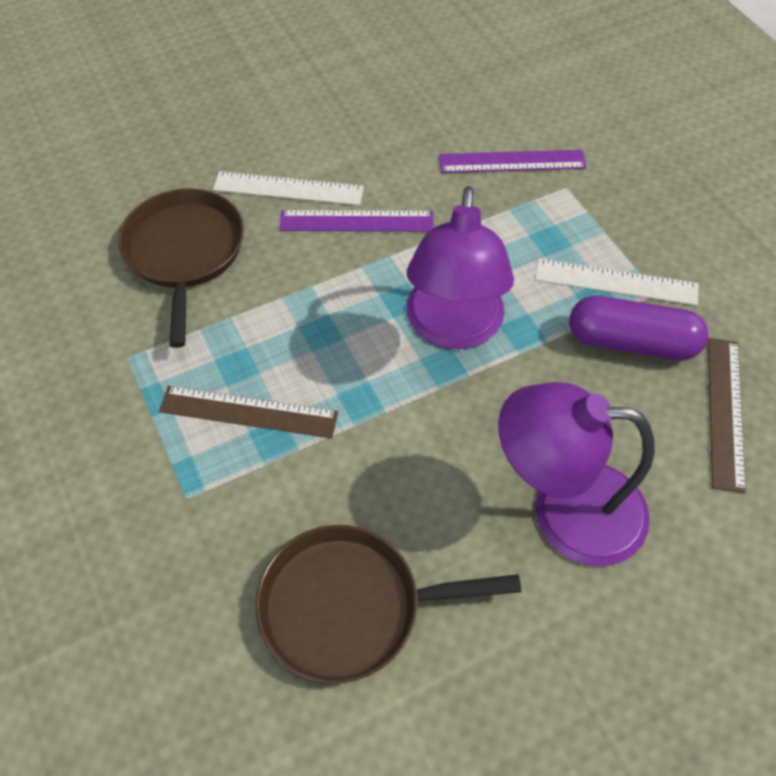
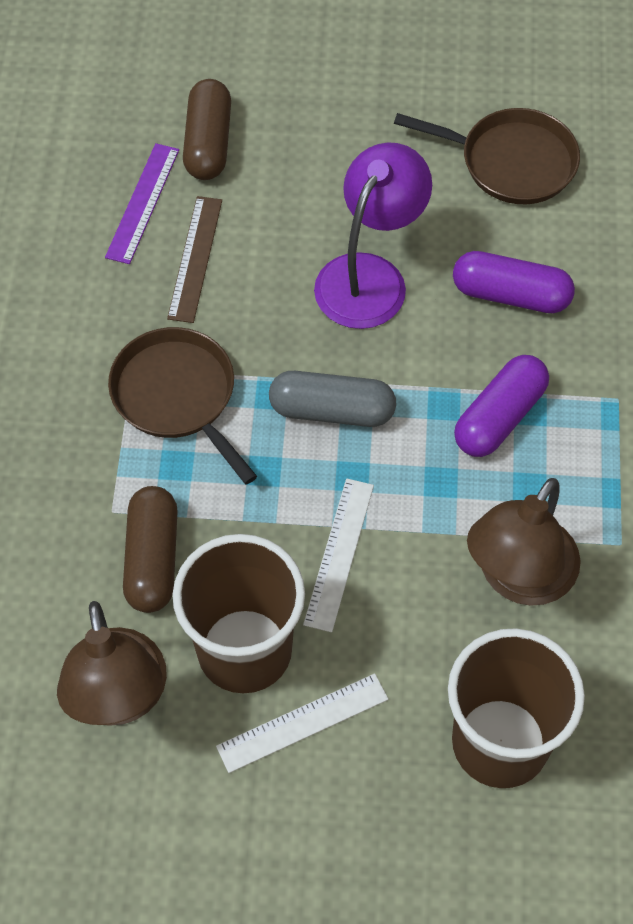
brown capsule: none = 0 -> [123,486,178,613] [183,79,231,180] = 2
brown cup: none = 0 -> [173,534,305,693] [448,628,585,788] = 2
brown lamp: none = 0 -> [57,601,167,726] [467,478,581,606] = 2
brown ruler: [159,386,338,438] [708,338,746,493] = 2 -> [167,196,222,323] = 1
grey capsule: none = 0 -> [269,371,396,427] = 1
purple capsule: [569,296,709,360] = 1 -> [453,251,575,313] [454,355,549,457] = 2
purple lamp: [407,186,514,349] [498,382,655,566] = 2 -> [314,142,432,329] = 1
purple ruler: [280,210,434,232] [439,150,587,173] = 2 -> [105,143,179,264] = 1

